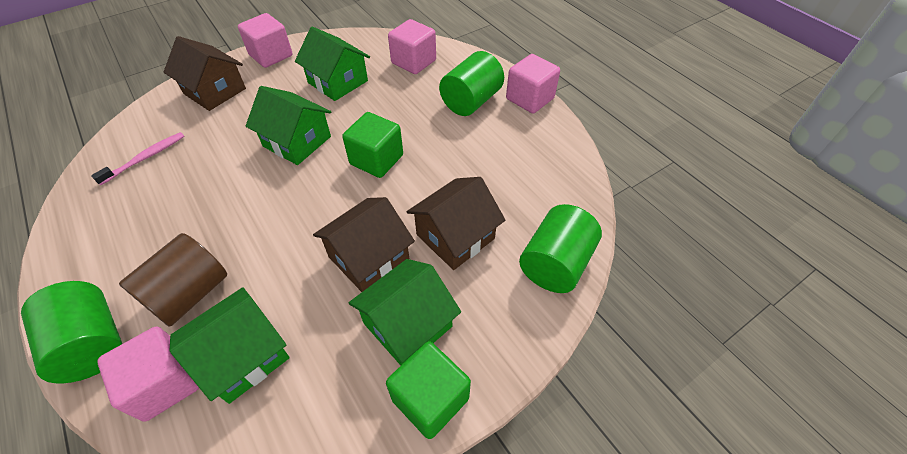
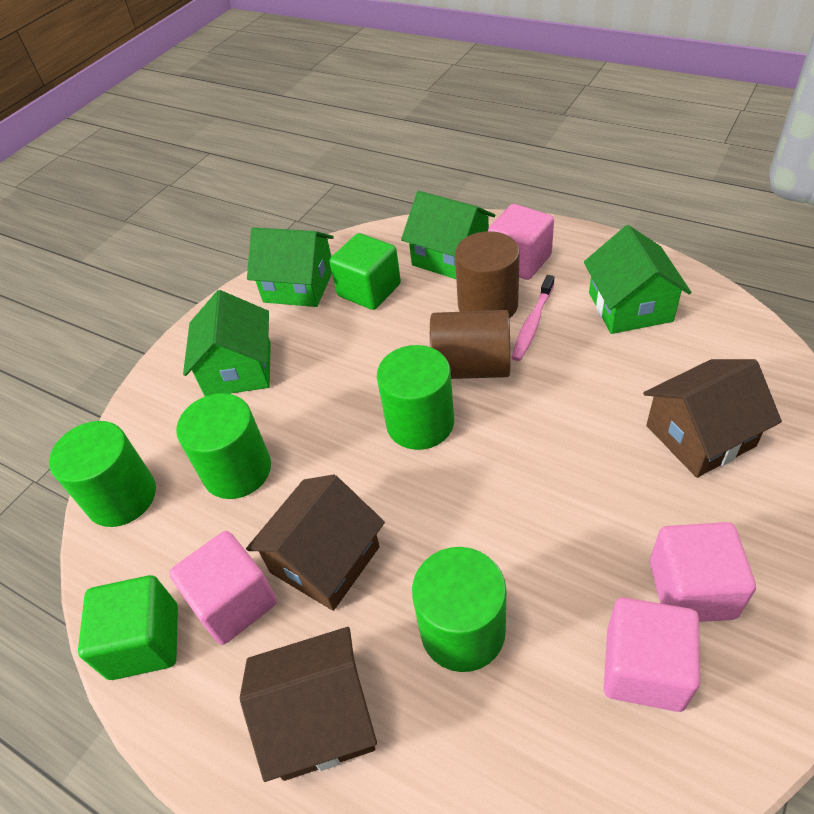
brown cylinder: [119,233,227,327] = 1 -> [430,310,511,379] [455,231,520,319] = 2
green cylinder: [21,281,122,383] [439,51,504,116] [519,204,602,293] = 3 -> [49,421,156,527] [176,393,271,499] [377,345,454,450] [412,547,506,672] = 4

